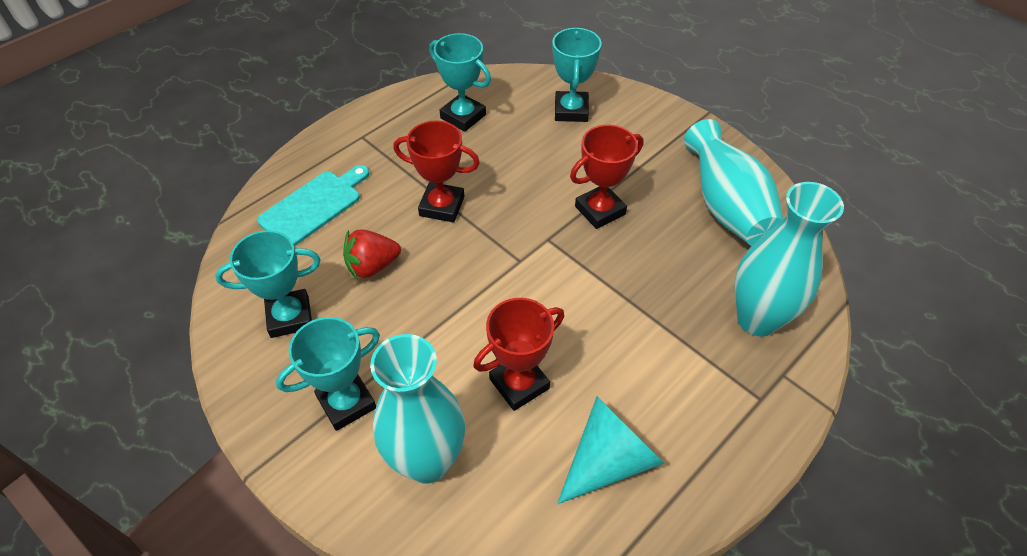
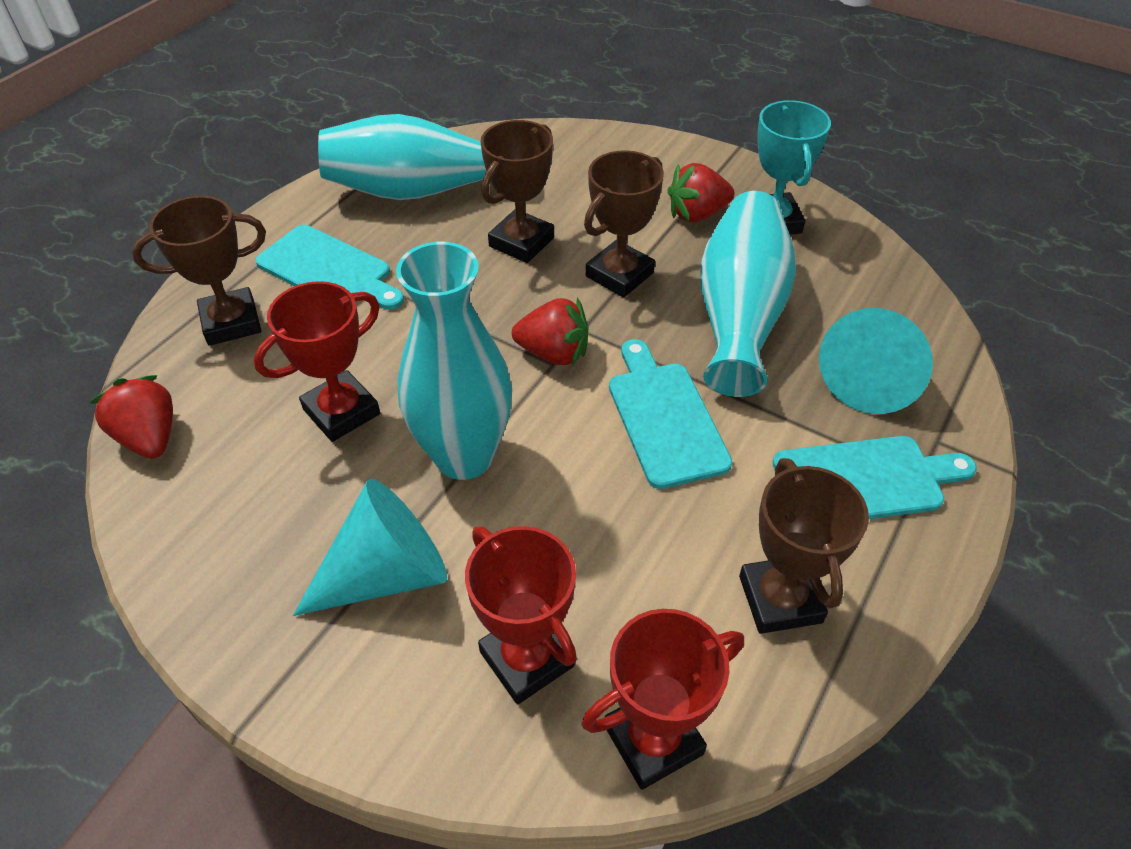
brown trophy: none = 0 -> [132,196,266,346] [481,120,554,263] [584,150,664,298] [739,458,869,634] = 4
red strawberry: [343,229,401,280] = 1 -> [89,375,173,459] [512,298,589,366] [667,163,735,222] = 3
turquoise cone: [557,396,664,504] = 1 -> [293,479,447,616] [819,308,933,414] = 2
turquoise cutting board: [257,165,369,246] = 1 -> [255,225,404,310] [609,339,732,489] [773,436,977,519] = 3
turquoise trophy: [215,230,321,338] [276,317,380,431] [429,33,491,132] [552,28,602,122] = 4 -> [757,100,831,235] = 1

